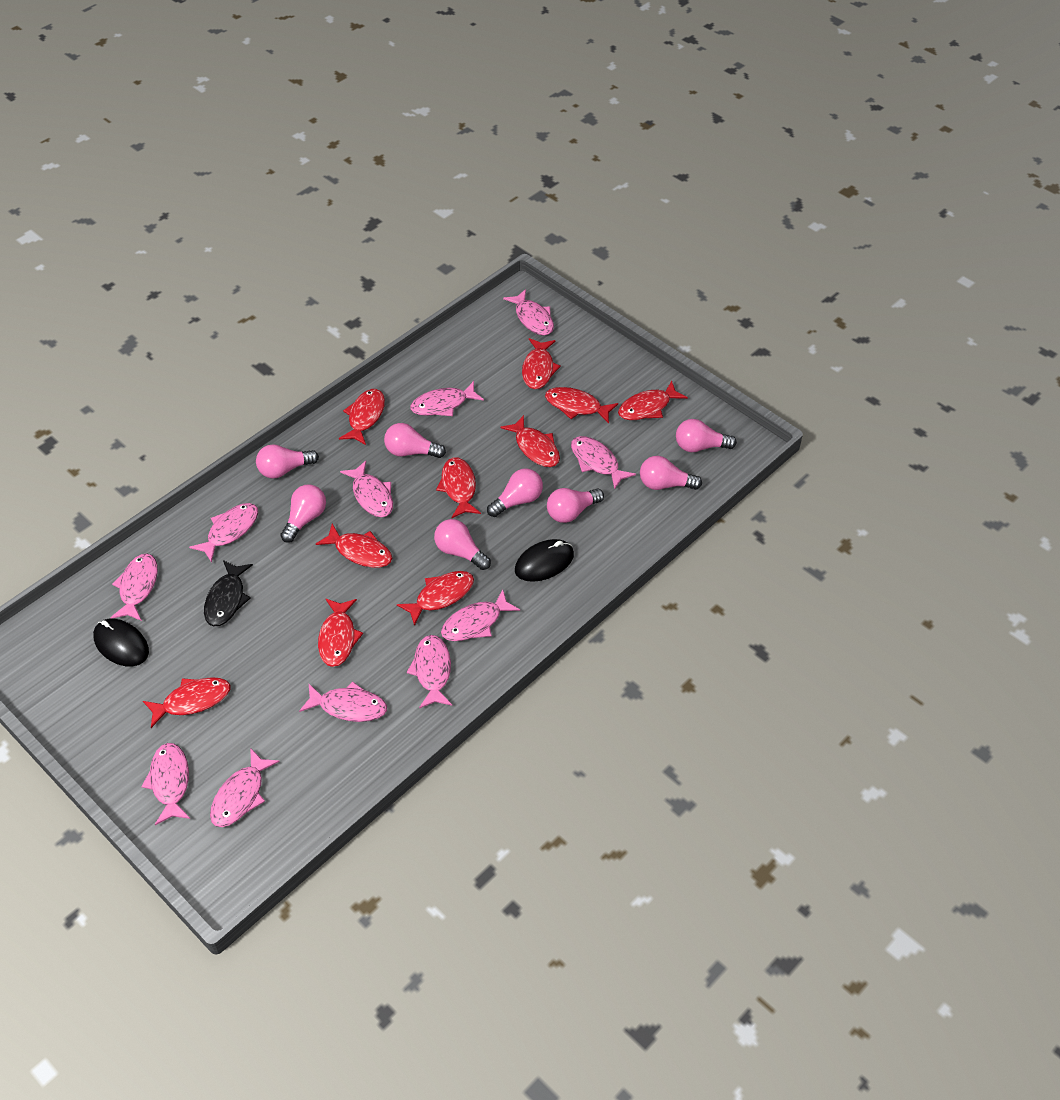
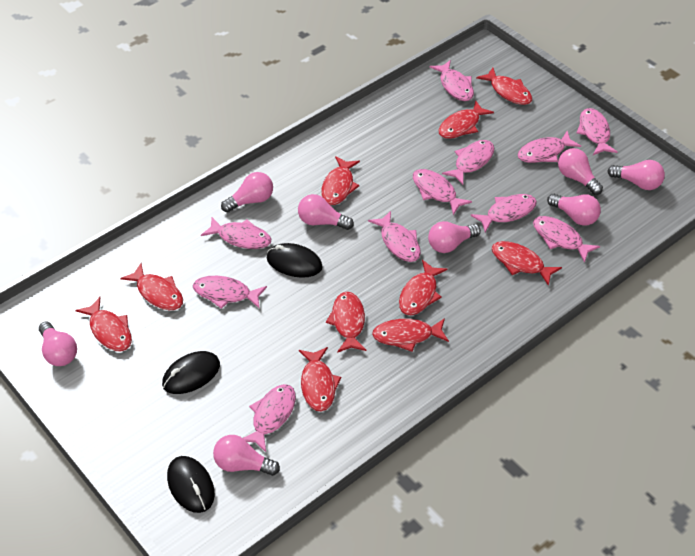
black fish: [204,560,253,626] = 1 -> none = 0
black mouse: [93,619,149,667] [515,539,574,582] = 2 -> [162,351,220,394] [167,456,215,513] [266,243,323,278] = 3

